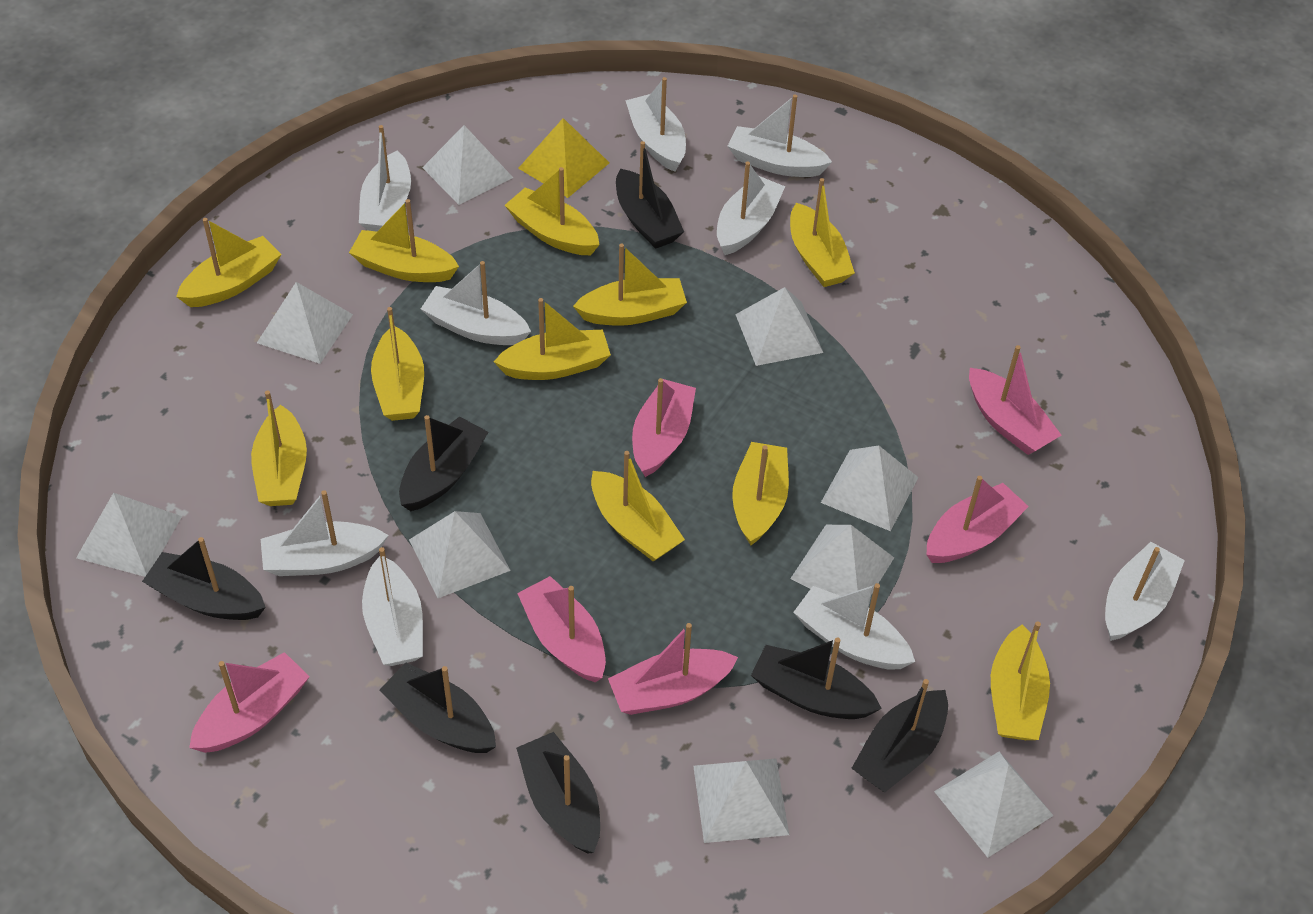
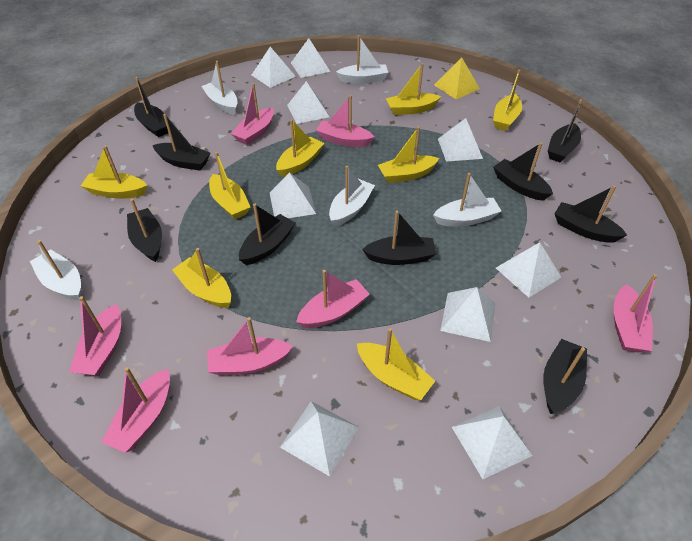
black boat: [142,537,266,620] [379,662,496,753] [399,415,488,511] [516,732,600,854] [616,141,684,249] [751,637,882,719] [852,679,948,792] = 7 -> [127,199,162,262] [134,77,168,137] [153,114,210,170] [239,204,296,265] [362,210,436,265] [493,143,553,201] [543,339,587,414] [548,99,582,162] [554,186,627,243] = 9
pink boat: [189,652,310,753] [517,576,606,682] [608,623,738,715] [632,378,696,477] [926,476,1029,563] [969,345,1061,455] = 6 -> [69,296,121,376] [101,367,170,453] [207,317,293,375] [231,83,274,145] [296,270,370,328] [316,95,374,147] [613,274,657,352] = 7
white boat: [261,490,389,576] [359,125,411,231] [362,547,423,666] [421,261,531,345] [625,77,686,172] [717,162,785,255] [728,94,832,177] [793,583,915,670] [1105,542,1185,641] = 9 -> [30,240,81,300] [202,61,238,115] [329,166,375,226] [336,35,388,84] [433,173,501,227] = 5
yellow boat: [176,218,282,307] [251,391,307,506] [349,199,459,282] [371,307,424,421] [494,298,611,380] [505,167,600,255] [573,244,687,326] [591,451,685,561] [732,442,789,545] [790,178,855,287] [991,622,1050,740] = 11 -> [81,145,147,199] [172,248,231,308] [209,152,250,219] [276,119,324,177] [357,328,435,400] [378,126,439,183] [386,63,441,115] [493,70,522,131] = 8

